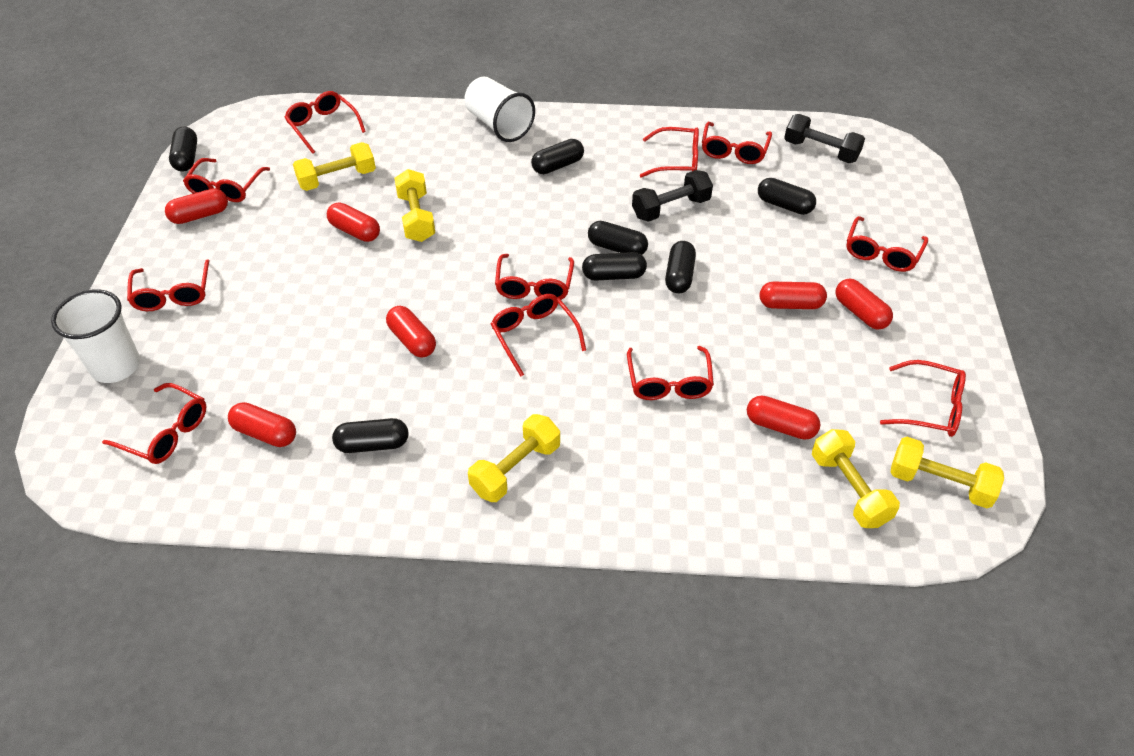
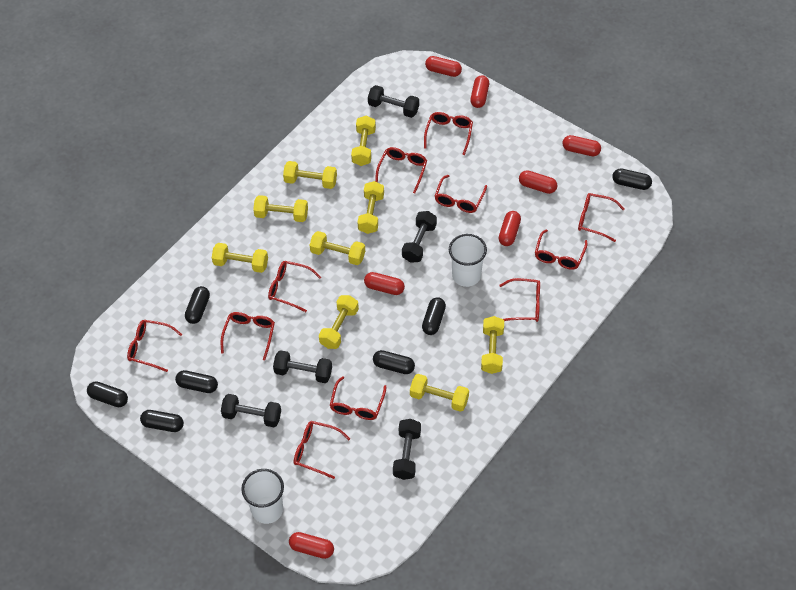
black dumbbell: [632,170,713,222] [784,114,865,163] = 2 -> [221,394,281,427] [273,350,332,383] [368,85,419,118] [393,419,421,480] [402,211,437,263] = 5
yellow dumbbell: [293,142,376,191] [394,169,435,242] [468,414,560,502] [812,429,900,528] [891,437,1004,508] = 5 -> [212,243,268,273] [253,195,308,222] [283,161,337,189] [310,231,365,265] [319,295,359,349] [351,116,376,166] [358,181,384,234] [410,374,469,412] [481,316,504,374] = 9

